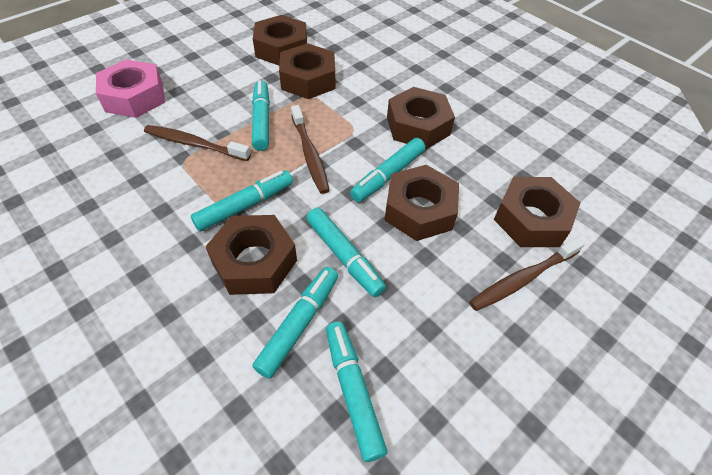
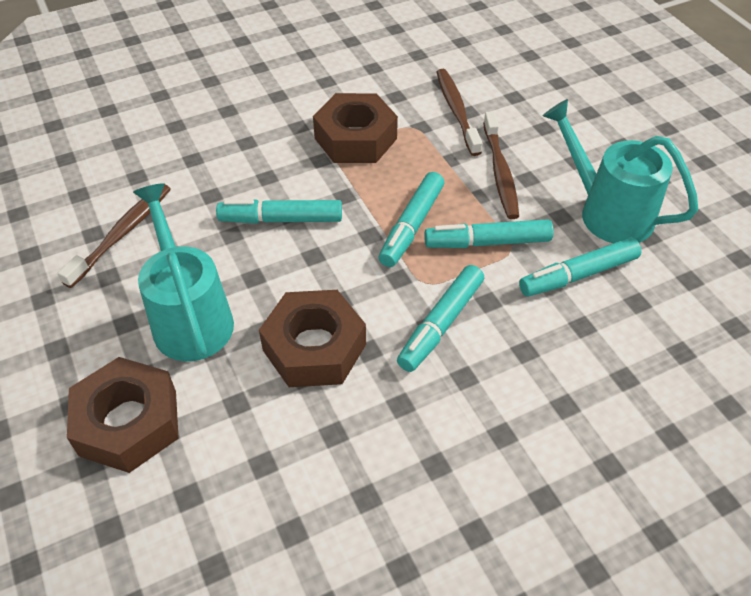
brown nut: [205,215,297,295] [253,15,307,65] [279,43,335,99] [384,165,459,241] [387,87,455,149] [494,177,580,247] = 6 -> [67,357,179,473] [259,290,366,387] [313,93,398,163] = 3
pink nut: [96,59,165,118] = 1 -> none = 0
turquoise marker: [191,170,293,232] [252,80,270,151] [252,267,338,379] [306,208,386,297] [326,321,387,462] [350,138,425,202] = 6 -> [216,199,342,224] [379,172,444,267] [397,265,484,372] [424,219,554,248] [519,237,642,297] = 5
turquoise watering can: none = 0 -> [133,183,234,361] [543,99,698,244] = 2

